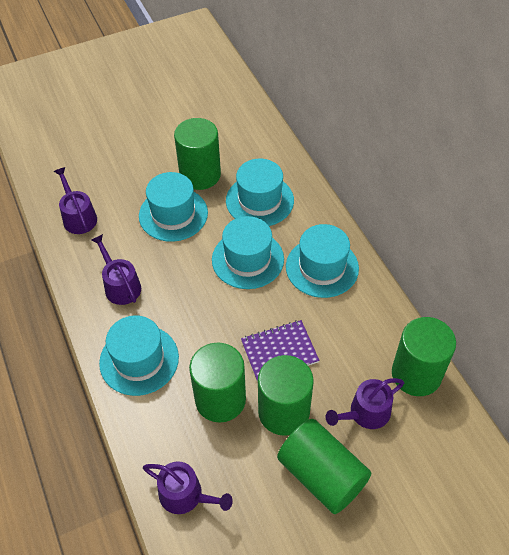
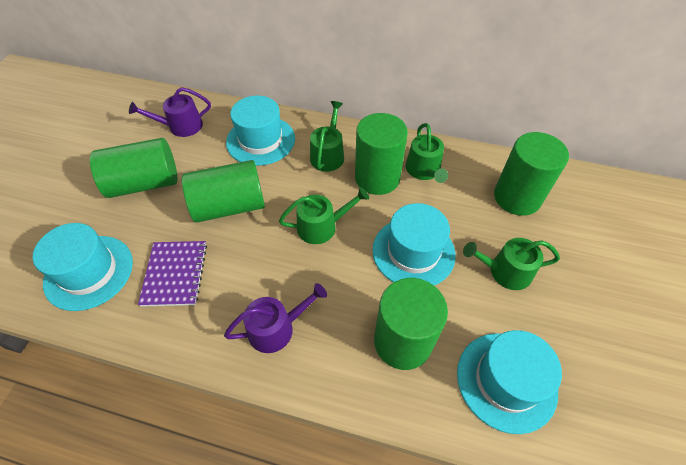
green watering can: none = 0 -> [279,187,369,244] [310,101,344,172] [406,123,448,183] [463,238,560,290] = 4
purple watering can: [53,167,97,234] [91,234,141,305] [143,461,233,514] [326,378,404,429] = 4 -> [129,87,211,137] [224,283,327,353] = 2
turquoise hat: [99,315,179,396] [139,172,208,242] [212,216,284,289] [226,159,294,226] [286,224,359,298] = 5 -> [33,223,133,311] [226,95,295,166] [372,203,456,285] [457,330,562,434] = 4

